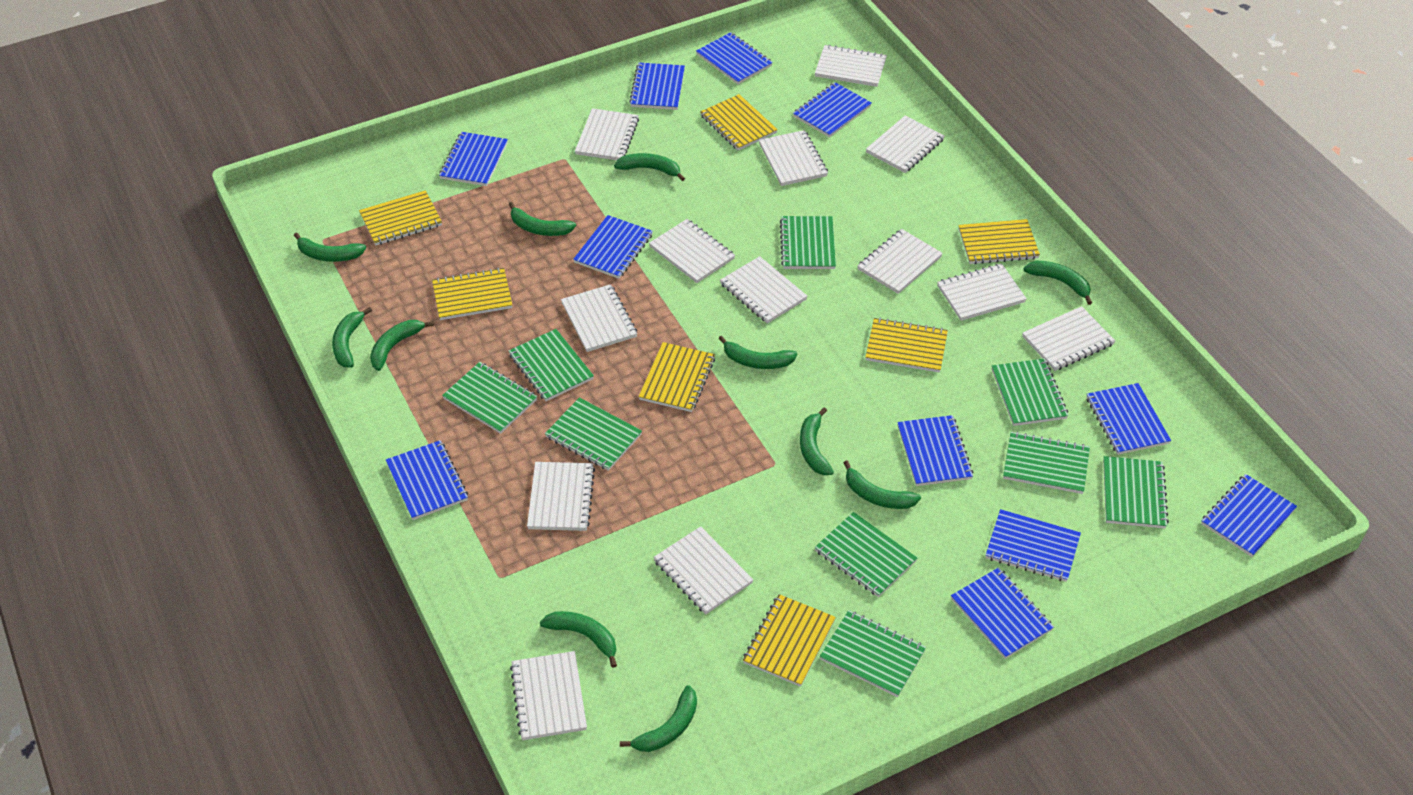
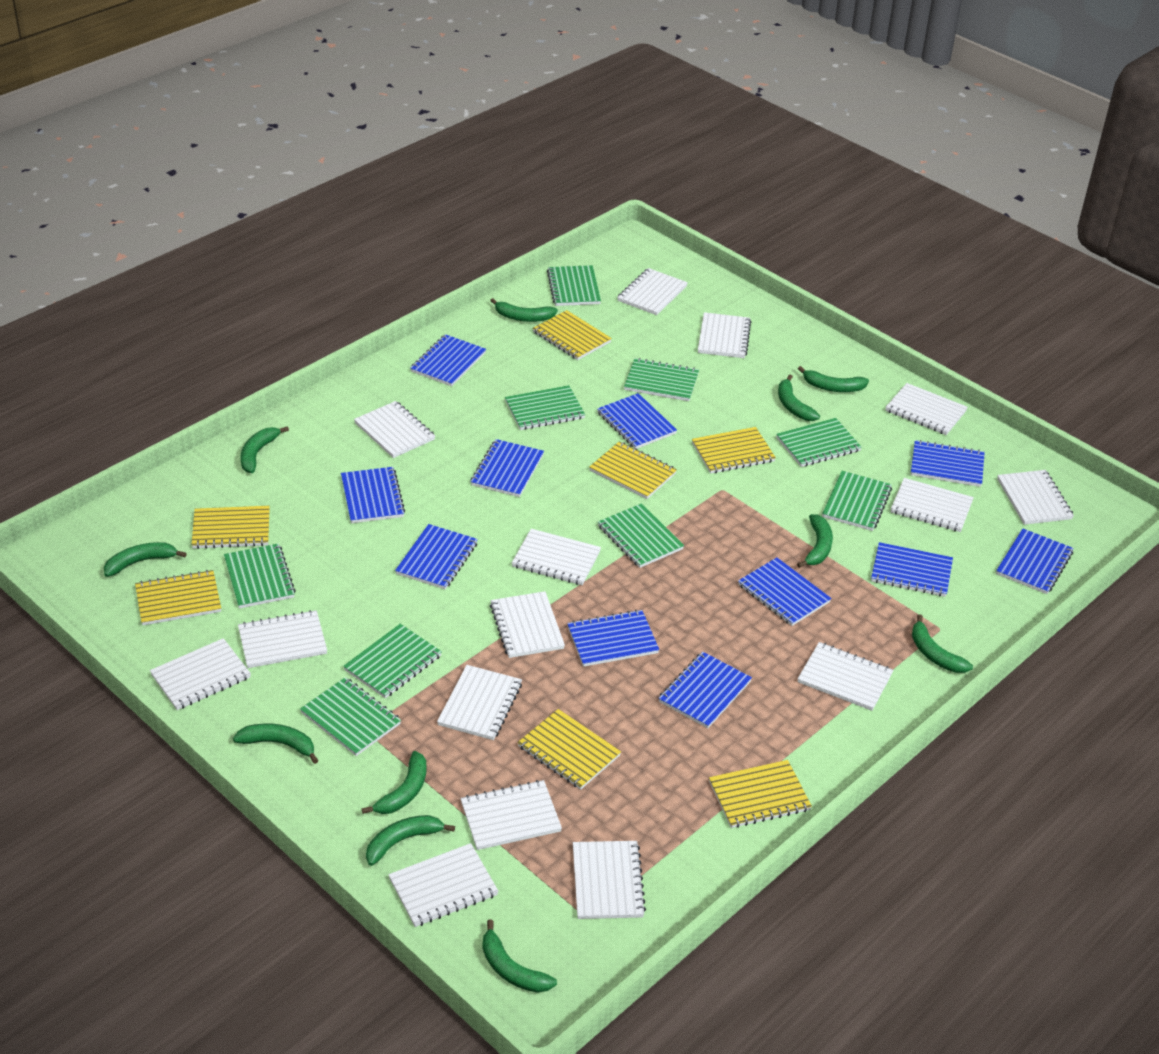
white notebook: [510,651,587,740] [527,462,595,531] [561,284,637,352] [575,108,639,160] [649,219,735,283] [653,526,753,614] [720,256,807,324] [759,130,828,186] [815,45,887,87] [857,229,943,294] [866,116,945,173] [937,264,1027,321] [1022,306,1115,371] = 13 -> [150,638,251,710] [238,610,327,668] [354,401,435,458] [388,843,499,927] [437,665,522,740] [461,780,562,850] [490,591,565,658] [512,529,601,585] [573,841,646,919] [617,268,688,315] [698,312,751,358] [798,642,893,711] [885,383,968,435] [891,478,974,532] [997,470,1074,525] = 15

